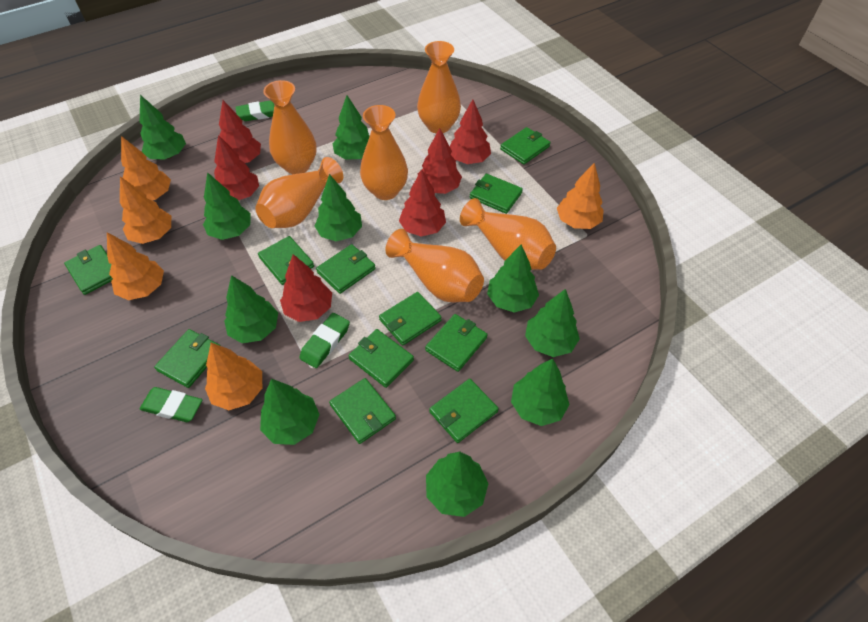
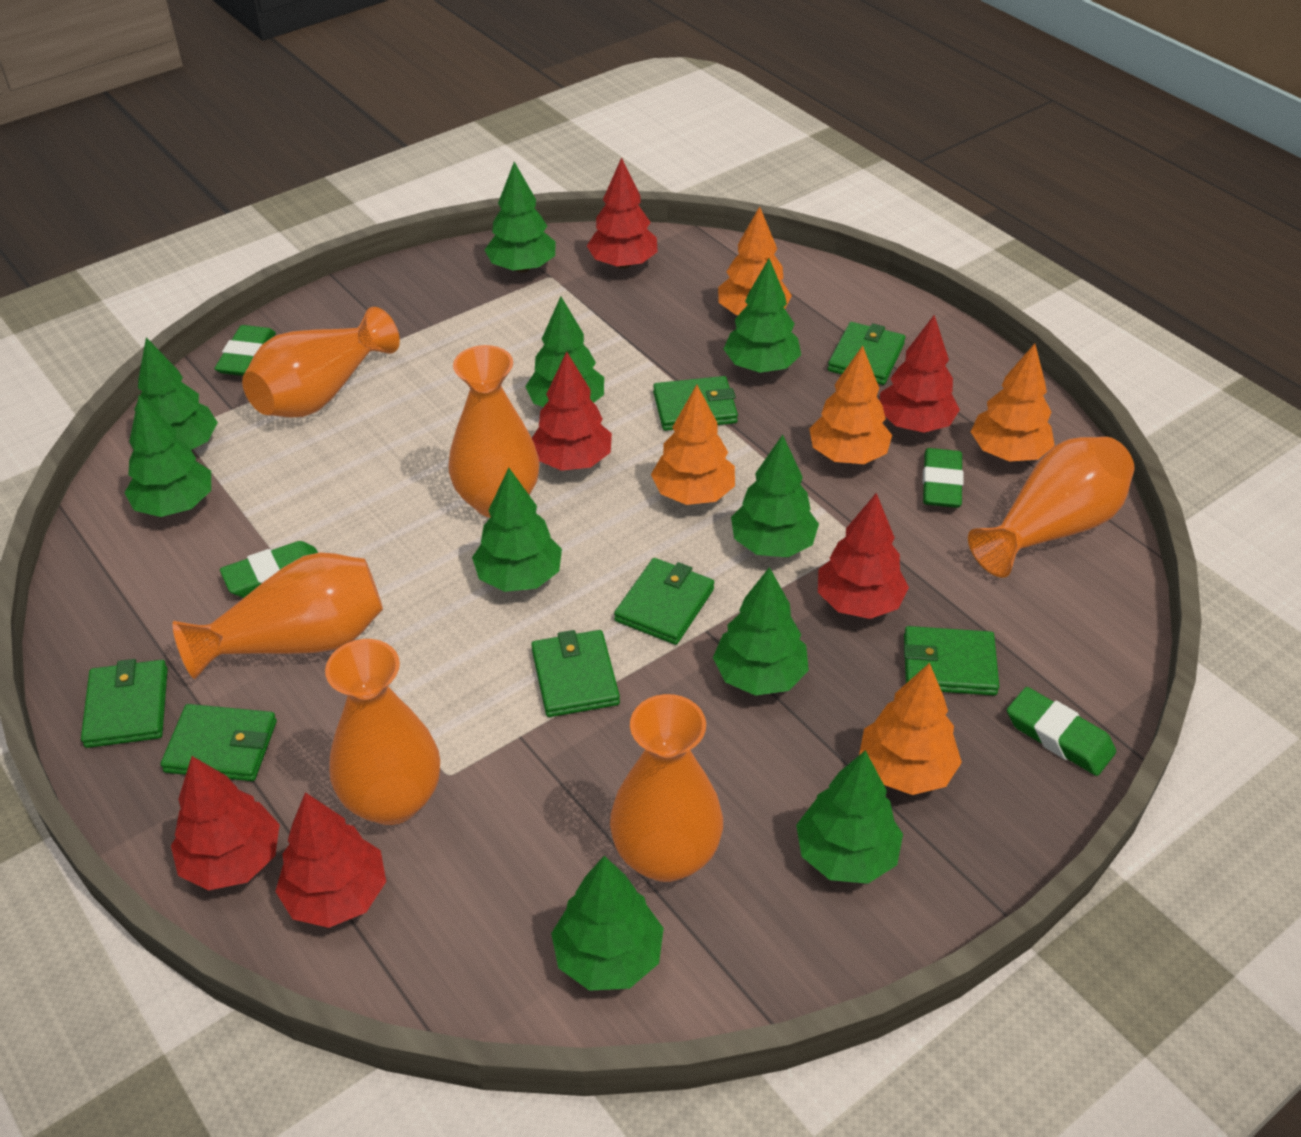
green eraser: [140,387,202,422] [235,100,275,121] [299,313,350,368] = 3 -> [214,325,276,376] [220,541,318,598] [923,448,964,508] [1007,687,1116,776] = 4
green wallet: [64,245,113,295] [154,329,221,388] [258,236,314,285] [316,244,376,294] [329,378,396,444] [348,329,414,388] [379,292,442,346] [425,314,488,372] [429,379,499,443] [470,174,523,214] [500,127,550,165] = 11 -> [81,659,168,748] [161,704,277,781] [531,630,620,717] [614,558,714,645] [653,376,738,431] [828,322,905,385] [904,626,999,695] = 7

